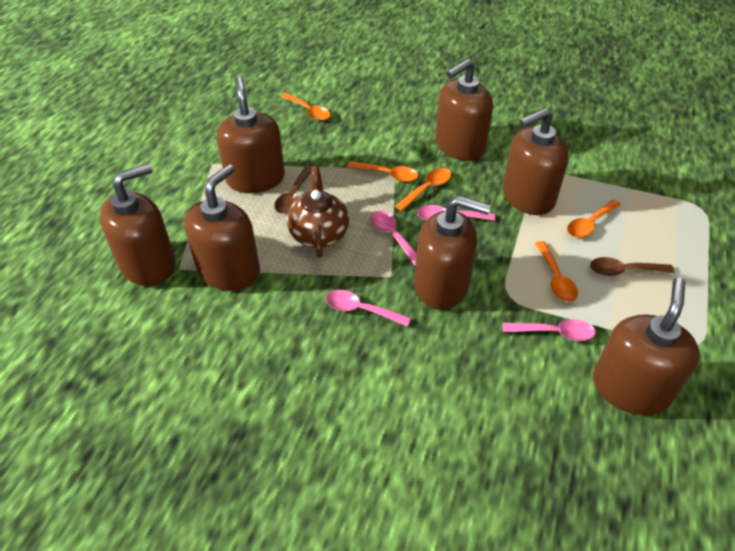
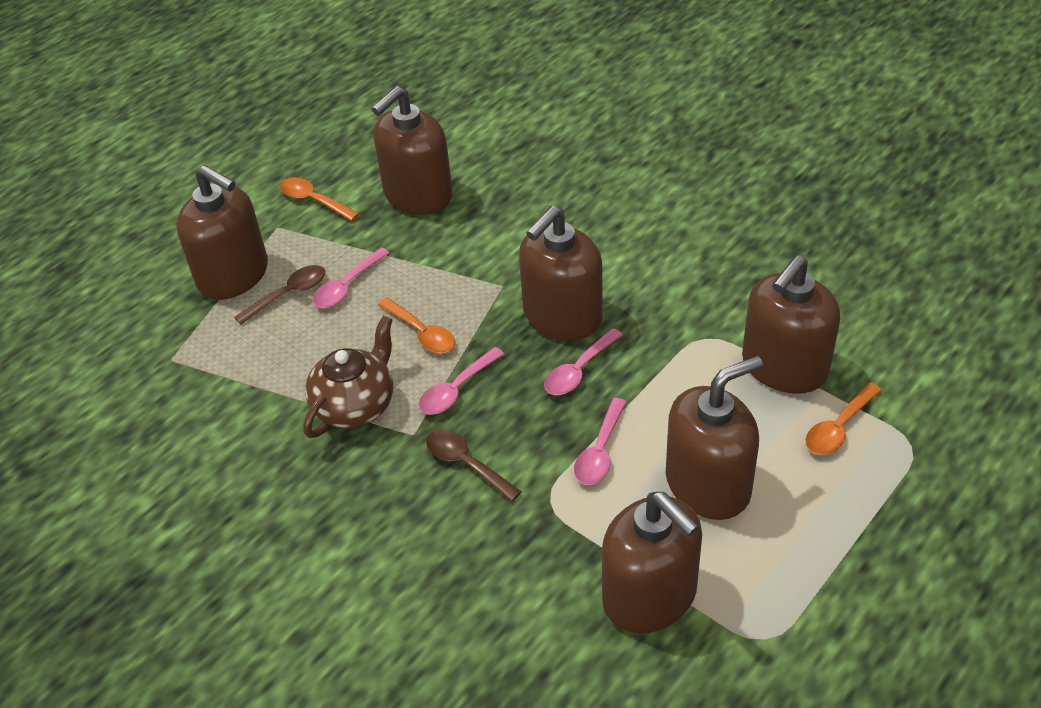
brown soap dispenser: [100,164,175,286] [184,164,260,291] [217,76,285,193] [414,196,491,310] [435,59,493,161] [502,108,569,215] [593,277,700,415] = 7 -> [176,165,268,300] [372,86,453,215] [519,206,603,341] [602,492,702,633] [666,356,763,520] [742,255,840,394] = 6
orange spoon: [280,93,330,121] [347,161,418,182] [395,168,451,211] [535,241,578,302] [567,200,621,238] = 5 -> [280,177,359,221] [378,297,455,353] [806,383,882,455] = 3

